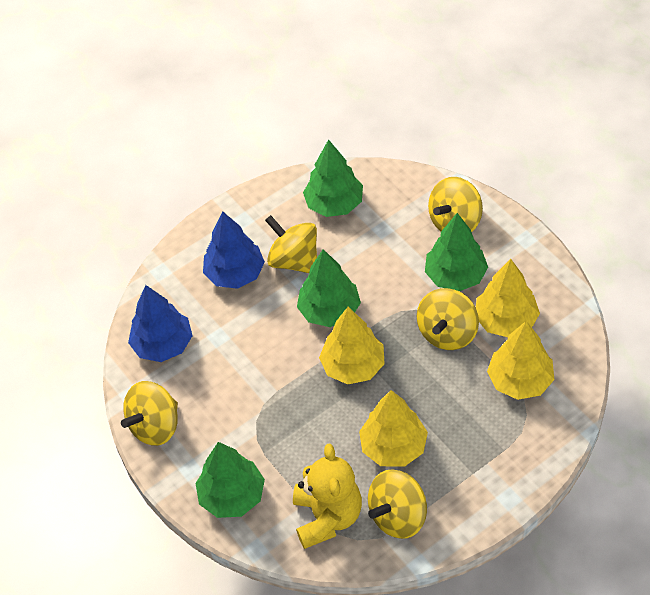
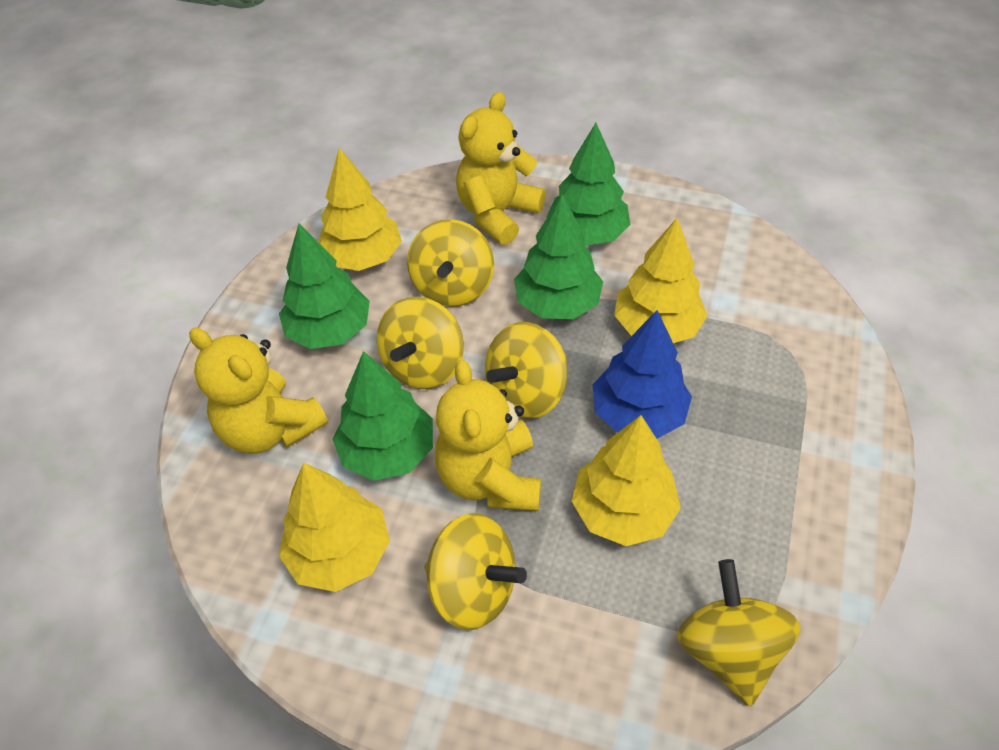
blue tree: [128,285,193,362] [203,212,265,289] = 2 -> [593,310,692,439] = 1
yellow teddy bear: [293,443,362,549] = 1 -> [189,328,328,454] [435,360,541,511] [456,92,546,245] = 3

